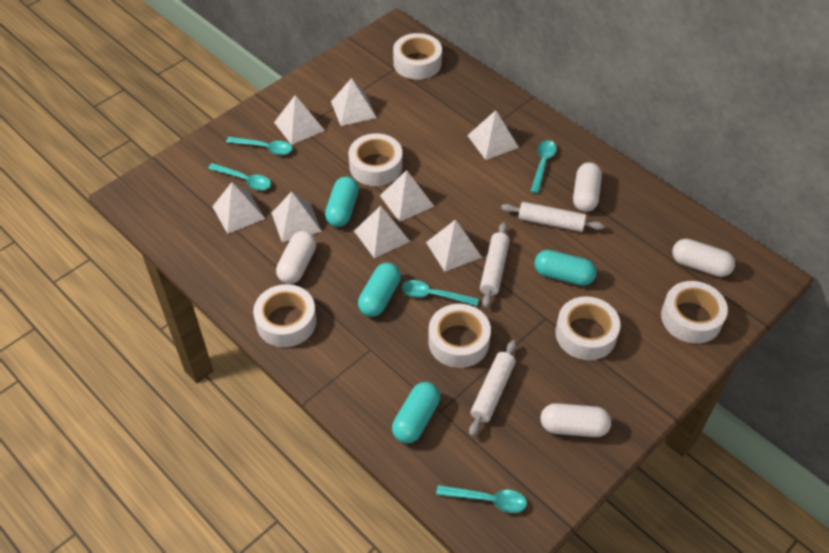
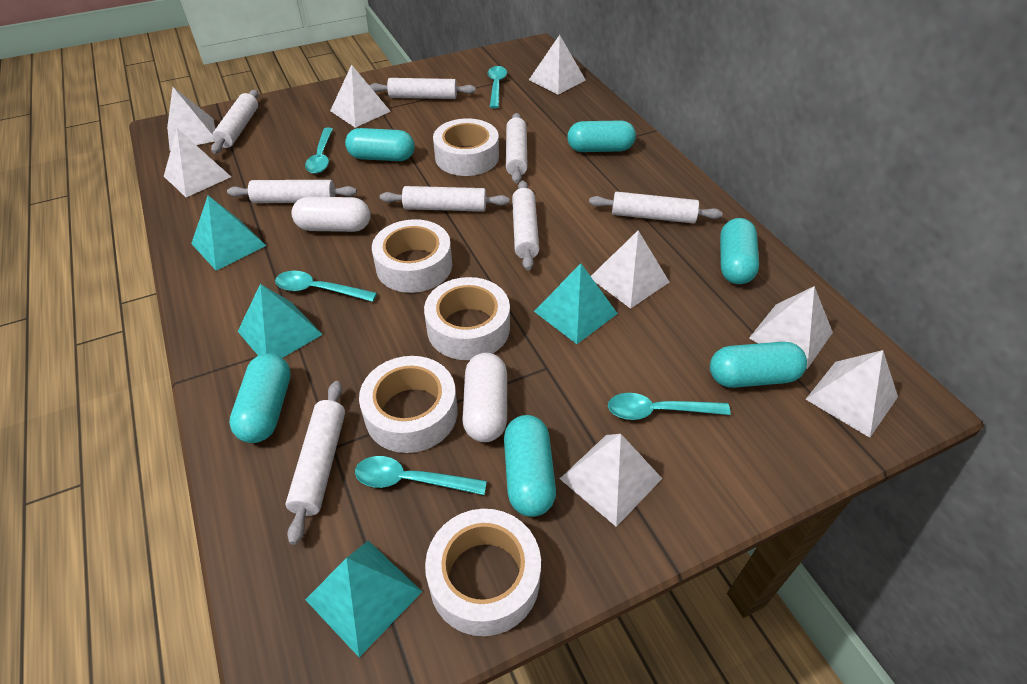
turquoise capsule: [325,177,359,227] [358,263,401,317] [392,382,440,444] [534,250,597,286] = 4 -> [229,353,291,443] [345,128,415,161] [504,415,556,517] [567,120,636,152] [710,342,807,388] [720,218,759,284] = 6
turquoise pyramid: none = 0 -> [191,196,266,271] [237,284,323,358] [305,540,422,657] [534,263,618,344] = 4
white capsule: [276,231,316,284] [540,403,611,437] [573,162,602,212] [672,239,735,277] = 4 -> [291,197,370,232] [462,353,507,442] = 2
white rolling pin: [469,340,516,436] [480,222,510,308] [501,202,604,232] = 3 -> [211,90,259,154] [227,180,357,203] [285,381,345,545] [369,78,476,99] [380,186,510,211] [506,113,528,183] [512,180,539,270] [589,192,723,224] = 8
white tape: [253,284,317,347] [349,133,403,186] [393,33,442,80] [428,304,491,368] [556,296,620,360] [661,281,728,344] = 6 -> [359,356,458,453] [372,219,452,293] [424,277,510,360] [425,509,541,636] [433,118,499,176] = 5

